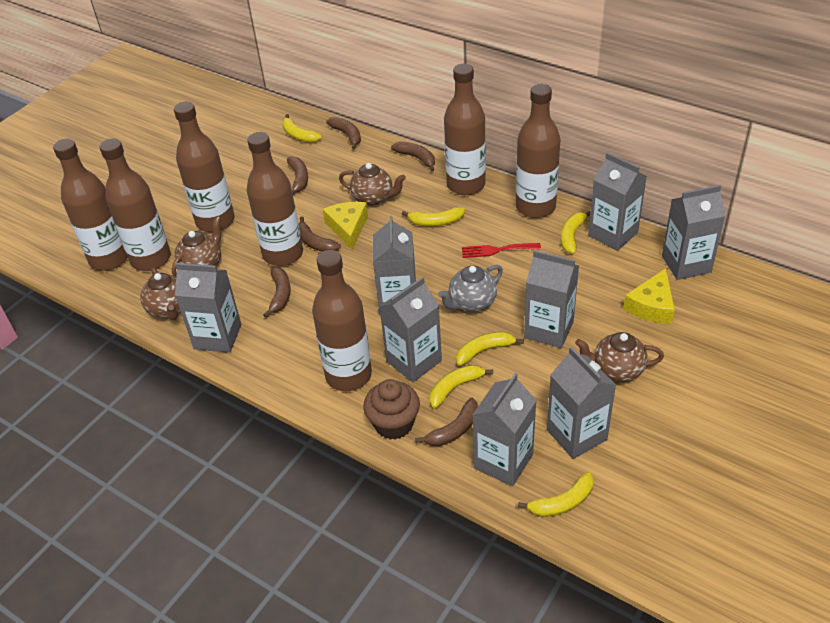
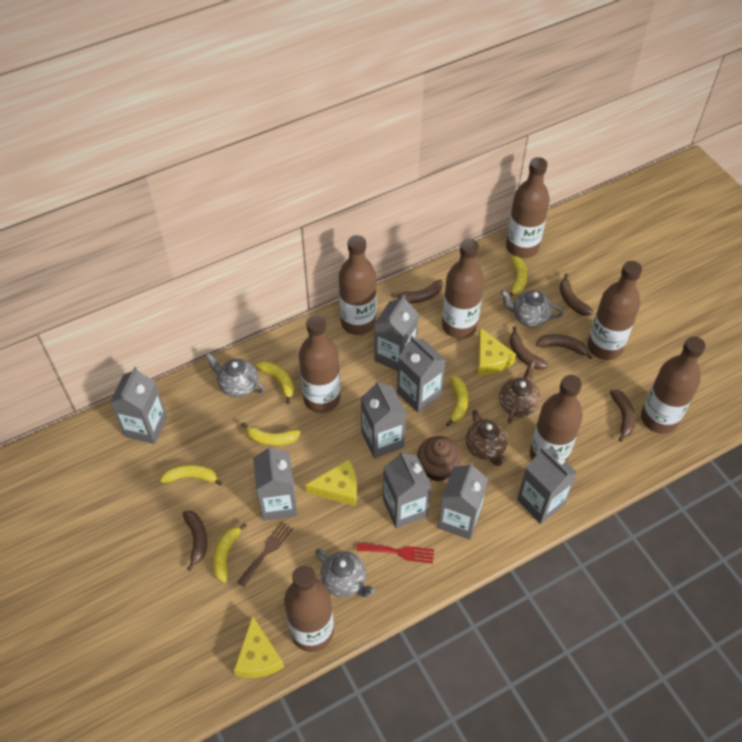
brown bottle: [53,139,128,271] [100,138,171,271] [174,102,235,233] [247,132,303,266] [312,250,372,391] [444,64,486,195] [516,84,561,218] = 7 -> [284,565,334,652] [299,315,341,413] [339,235,377,335] [442,239,484,339] [506,157,550,258] [530,375,583,462] [587,261,642,360] [641,336,706,434] = 8
brown fork: none = 0 -> [237,522,293,587] = 1
brown teapot: [140,267,181,320] [172,216,222,276] [339,163,406,206] [575,332,664,382] = 4 -> [466,410,508,466] [499,360,540,423] = 2
grey teapot: [438,265,503,312] = 1 -> [205,352,265,397] [315,549,375,597] [501,290,564,327] = 3
yellow cheese: [323,202,368,250] [623,268,675,324] = 2 -> [234,616,284,678] [305,459,357,506] [478,328,516,375] = 3

